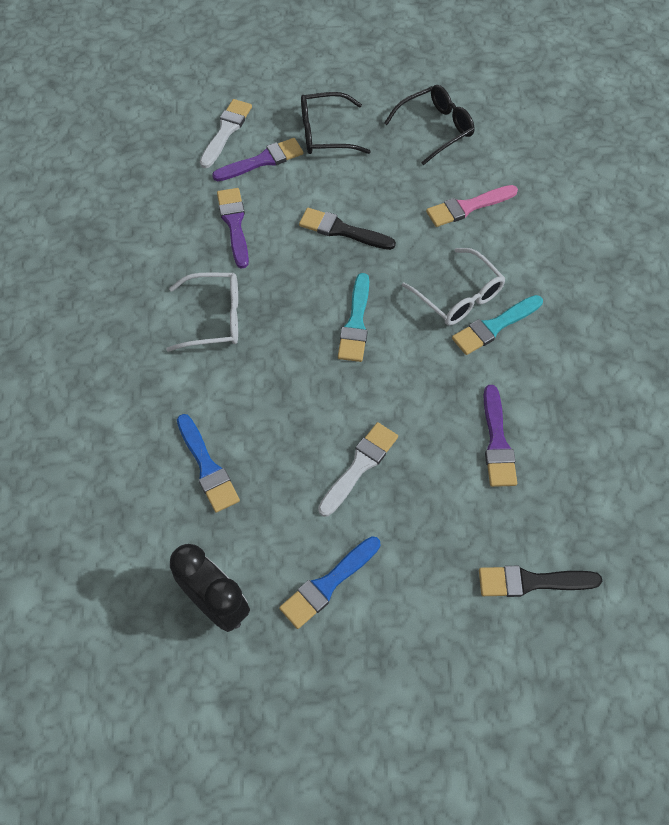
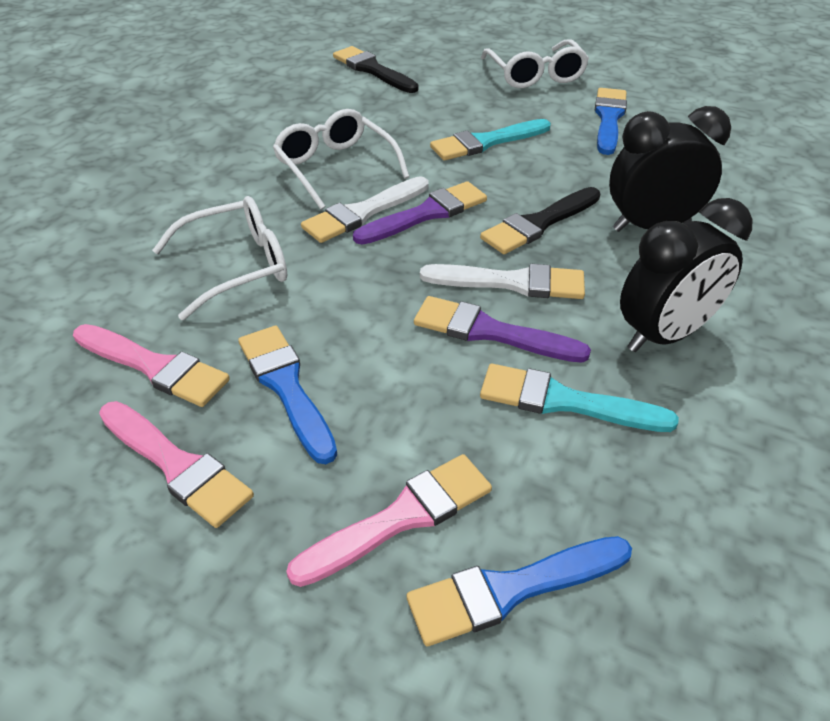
black clock: [170,544,250,632] = 1 -> [609,106,731,232] [620,198,753,352] = 2
black glasses: [301,92,371,154] [384,85,474,165] = 2 -> none = 0
blue brush: [177,414,240,513] [279,536,380,629] = 2 -> [238,325,337,464] [407,536,632,646] [595,88,627,155] = 3
pink brush: [426,185,518,227] = 1 -> [73,324,230,407] [99,401,254,528] [286,454,492,587] = 3
purple brush: [212,138,303,181] [217,188,249,269] [484,385,517,487] = 3 -> [353,181,487,245] [414,296,591,363] = 2
white glasses: [166,273,238,352] [402,248,506,325] = 2 -> [152,196,287,320] [273,109,409,210] [481,39,589,88] = 3

